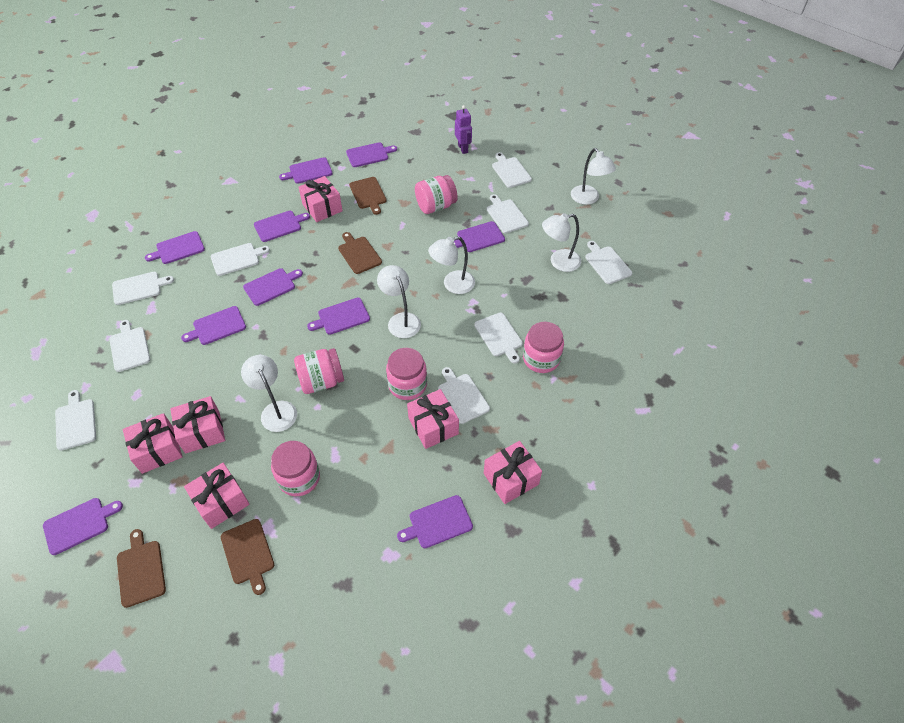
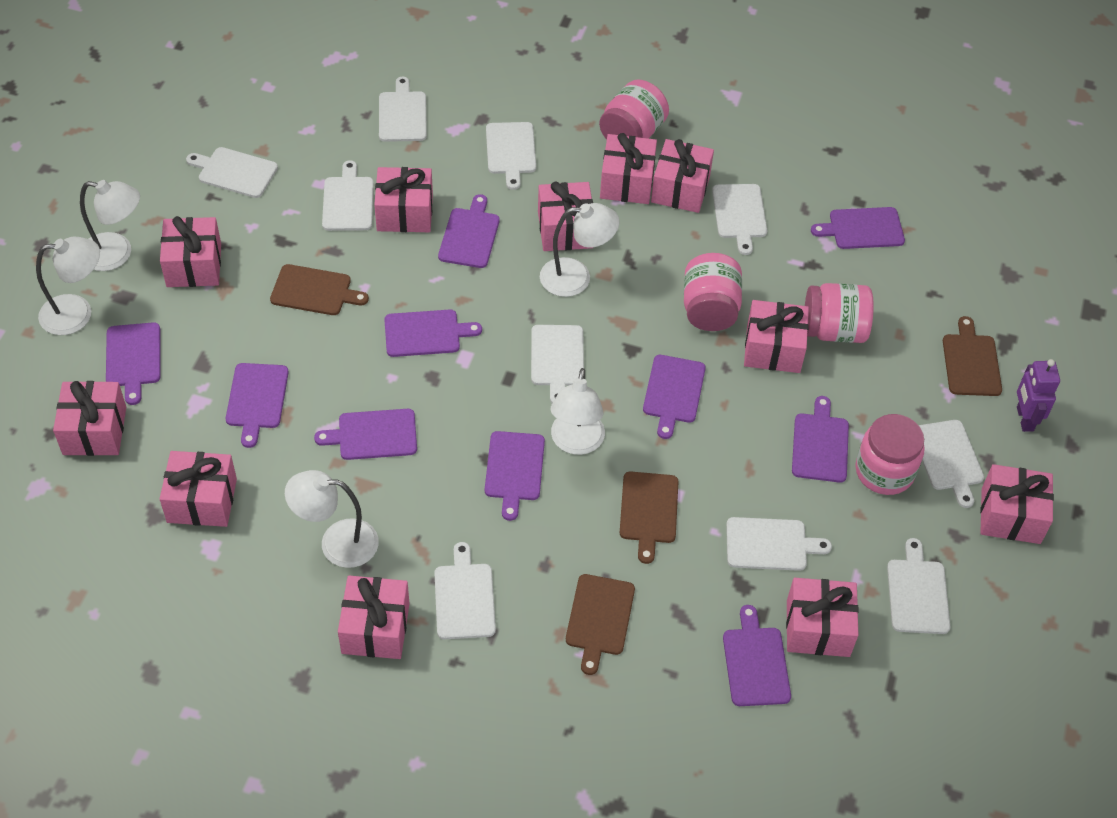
pink gift: [123,413,183,474] [170,396,225,454] [184,463,250,529] [299,176,343,222] [407,389,459,449] [484,441,542,504] = 6 -> [53,381,126,456] [160,216,221,287] [160,451,237,527] [338,576,410,659] [374,167,433,232] [538,182,594,251] [600,133,657,204] [651,139,714,213] [744,300,809,373] [786,578,859,657] [980,464,1054,544] = 11
pink jar: [271,441,320,496] [294,348,344,394] [386,348,427,400] [415,175,458,214] [523,322,564,373] = 5 -> [599,79,669,140] [684,253,742,331] [805,283,874,343] [855,414,925,495] = 4
white cutting board: [55,390,96,451] [109,320,150,372] [112,272,174,305] [211,243,270,276] [438,367,490,424] [474,313,523,364] [487,194,529,233] [492,152,532,188] [585,241,632,284] = 9 -> [186,147,278,198] [322,160,374,231] [379,77,427,142] [434,542,496,639] [486,122,536,190] [531,325,584,403] [712,184,767,255] [726,517,832,571] [887,538,950,634] [919,420,984,508] = 10

